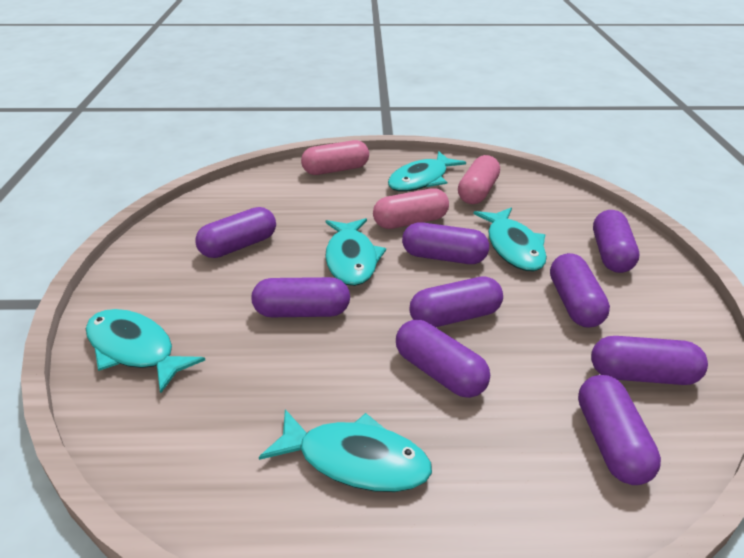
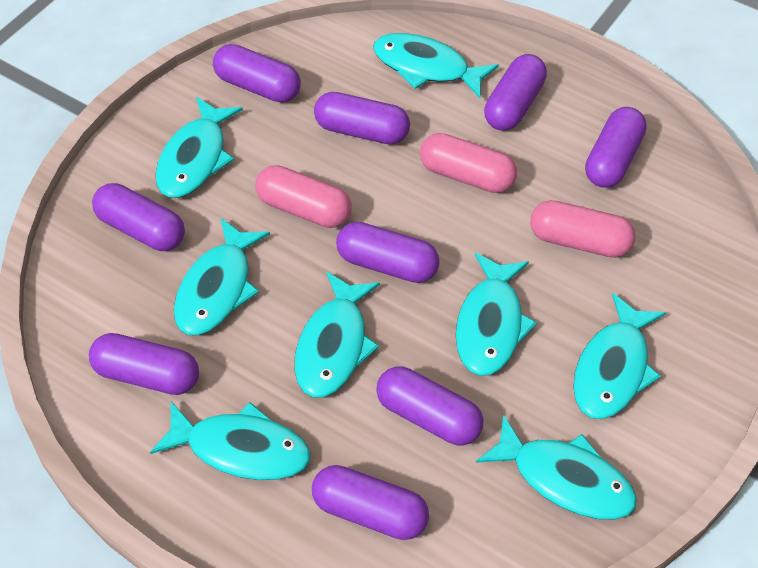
turquoise fish: [86,309,205,394] [259,409,432,492] [325,218,386,286] [388,151,466,192] [473,208,547,271] = 5 -> [150,402,310,480] [155,97,243,198] [174,218,270,335] [295,272,380,398] [373,33,499,98] [456,253,537,376] [476,414,637,520] [573,293,666,419] = 8

